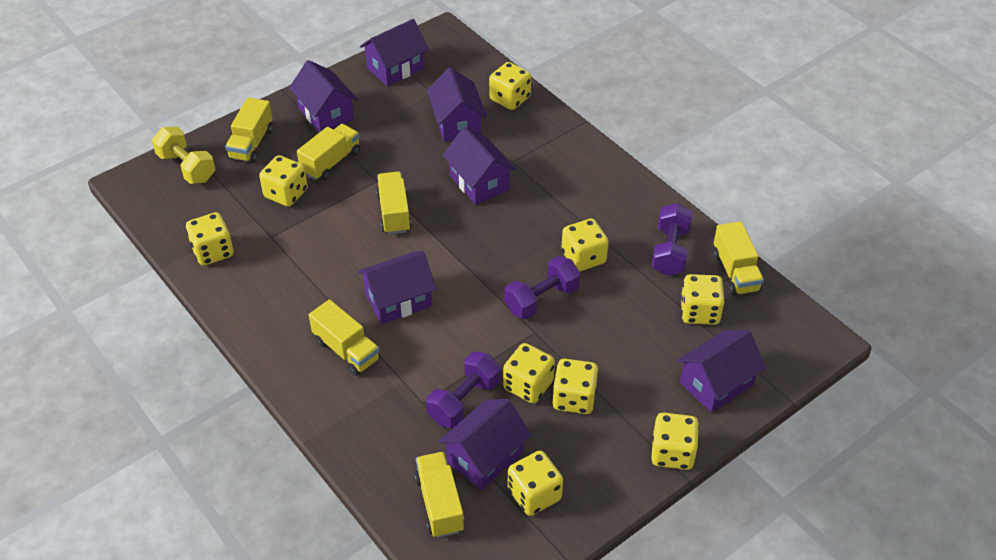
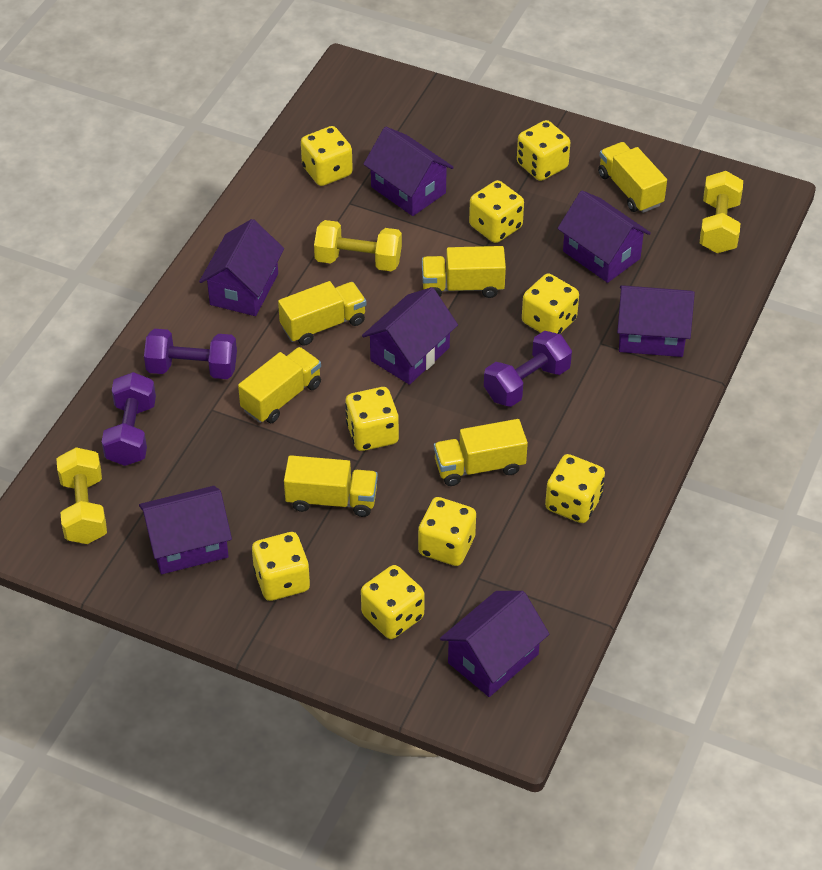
yellow dumbbell: [152,127,215,184] = 1 -> [56,447,107,544] [314,220,402,271] [700,171,743,253] = 3

